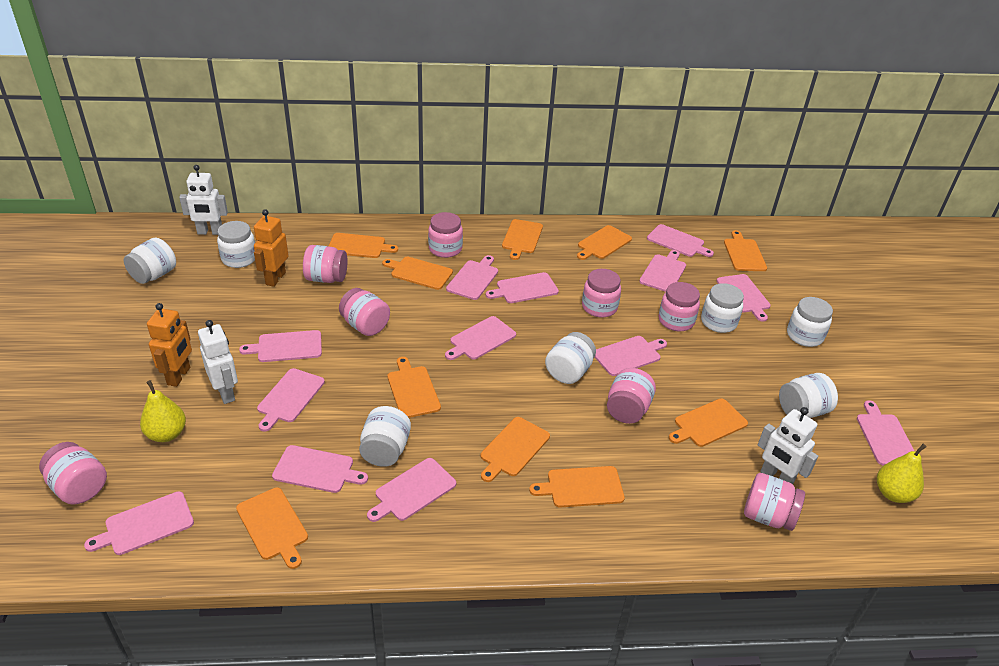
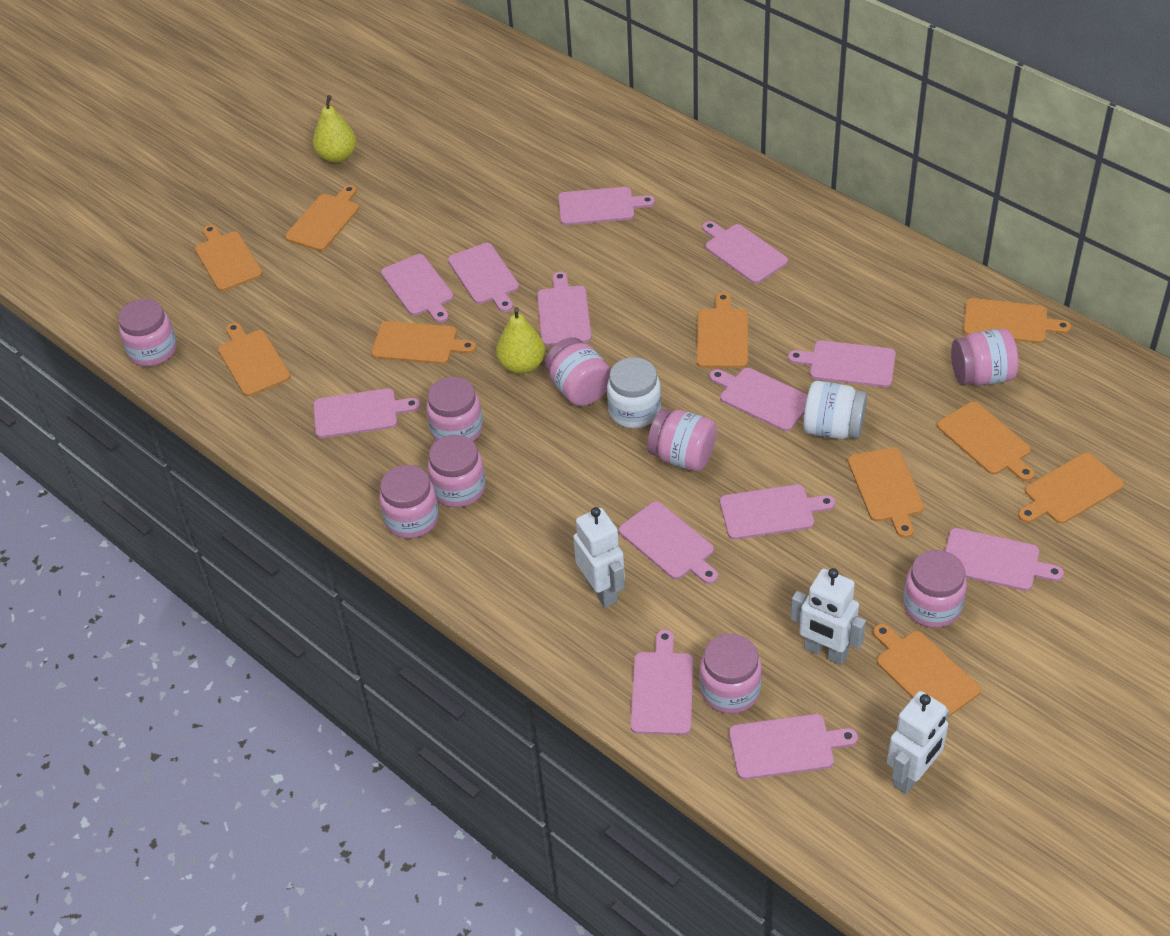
orange robot: [147,303,192,387] [254,209,289,287] = 2 -> none = 0
pink jar: [39,442,107,505] [303,245,348,283] [339,288,390,336] [428,212,463,258] [582,269,621,318] [607,368,656,424] [659,282,700,331] [744,473,805,531] = 8 -> [118,299,177,366] [379,465,439,538] [426,377,483,442] [427,435,486,508] [545,337,611,406] [647,409,717,472] [700,634,762,714] [903,550,967,628] [951,329,1019,386] = 9
white jar: [124,238,176,284] [217,221,255,268] [359,406,411,467] [545,332,596,384] [701,283,744,333] [779,373,838,418] [787,297,833,347] = 7 -> [607,357,661,428] [803,381,867,439] = 2

